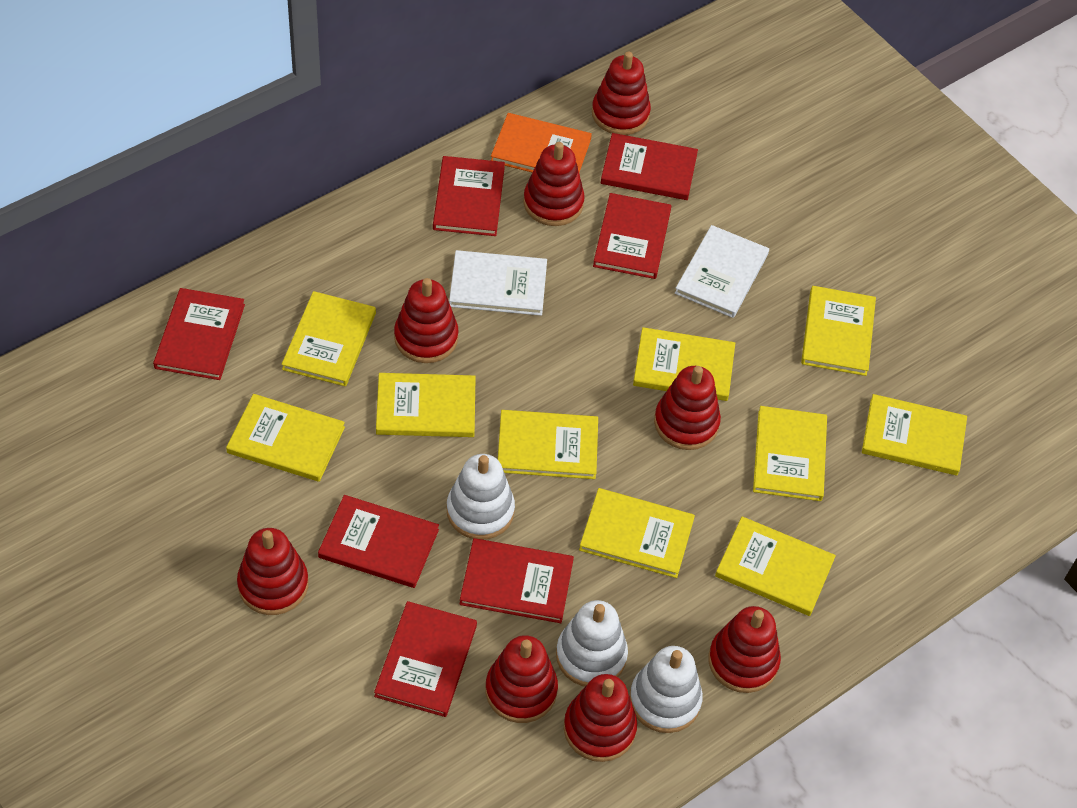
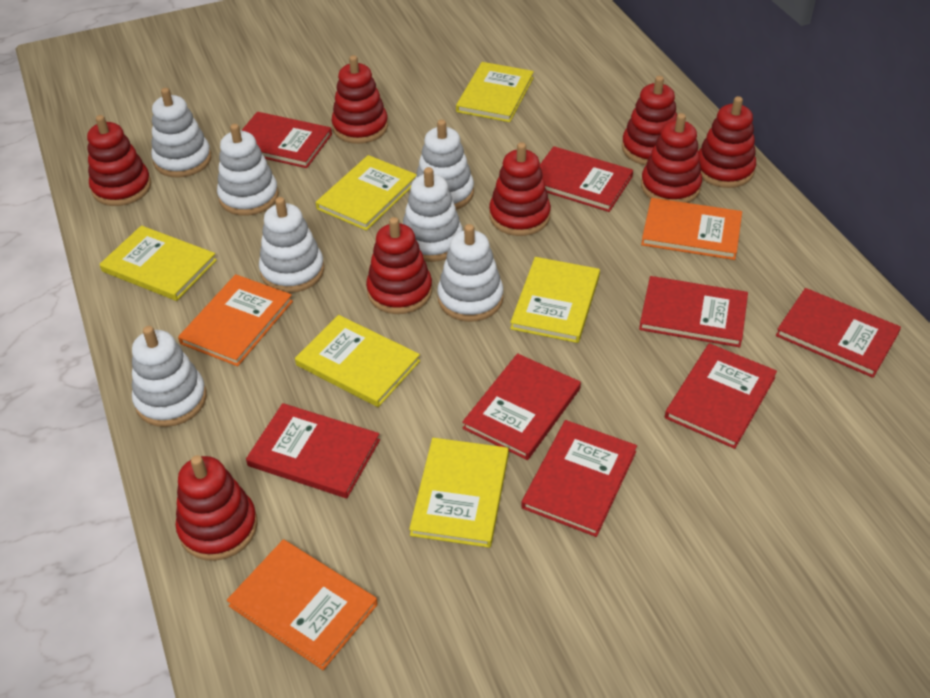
orange book: [491,113,592,172] = 1 -> [178,274,293,366] [227,539,378,670] [641,198,742,260] = 3
red book: [153,288,245,380] [318,495,439,588] [374,601,477,717] [433,156,505,236] [459,538,574,623] [593,193,671,279] [601,133,698,200] = 7 -> [241,112,332,168] [246,403,380,498] [462,353,581,460] [521,420,637,537] [540,146,633,212] [639,276,748,347] [665,343,777,449] [776,288,901,378] = 8
white book: [449,250,547,316] [675,225,769,318] = 2 -> none = 0
white stacking toy: [447,454,515,540] [556,600,628,686] [630,646,703,733] = 3 -> [132,326,207,427] [151,88,211,178] [217,124,279,216] [259,197,324,293] [403,167,463,262] [415,120,474,210] [437,224,503,322] = 7
yellow book: [226,394,345,482] [282,291,376,386] [376,373,476,437] [498,410,598,479] [579,488,695,578] [633,327,735,401] [715,516,836,616] [753,406,827,501] [801,286,876,376] [862,394,967,475] = 10 -> [99,225,217,301] [295,315,420,407] [316,155,417,231] [409,438,509,548] [456,62,534,122] [510,257,600,343] = 6

